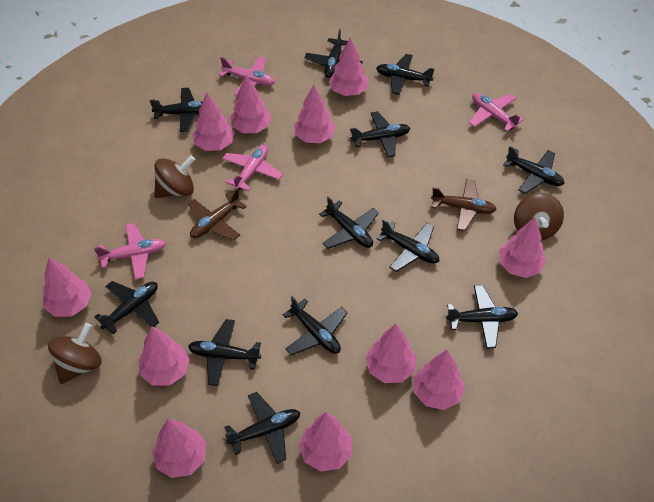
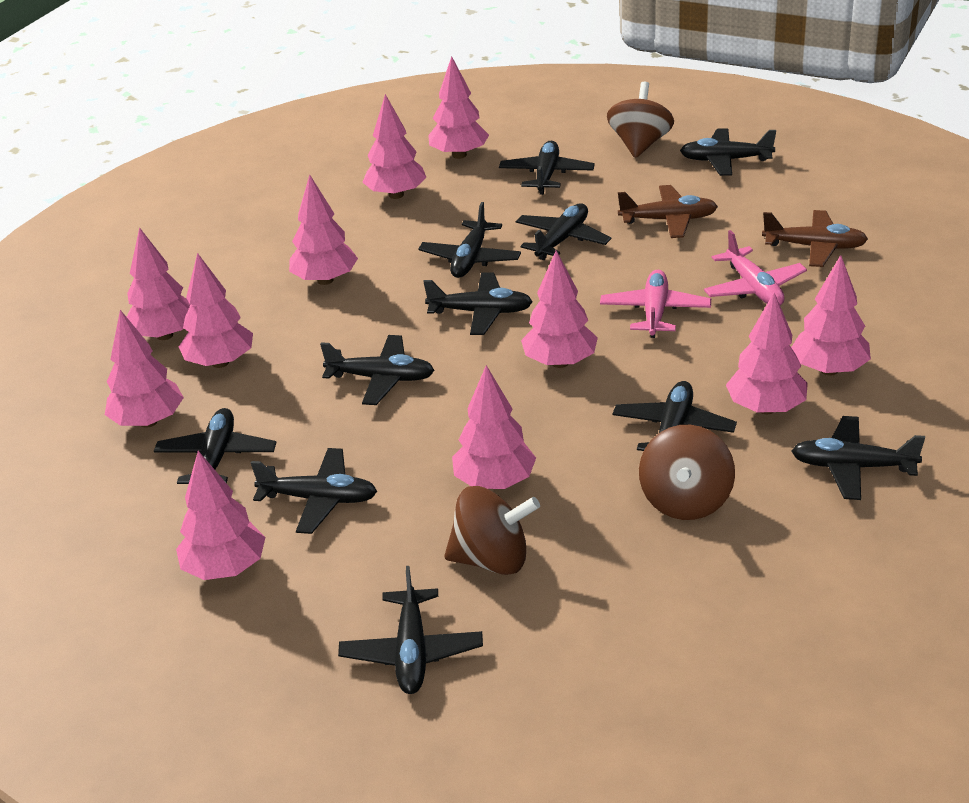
black plane: [94,281,159,334] [150,88,202,132] [188,319,261,386] [224,392,301,464] [283,296,348,355] [305,29,363,78] [319,196,379,249] [350,111,410,158] [376,54,435,95] [377,219,439,272] [446,285,518,349] [503,146,564,194] = 12 -> [154,408,277,484] [251,448,377,534] [320,335,434,405] [338,566,483,694] [418,202,521,278] [423,272,533,335] [499,141,595,195] [516,203,611,260] [613,381,737,451] [680,128,776,176] [792,416,925,500] = 11
pink plane: [94,223,166,279] [219,57,275,96] [222,145,283,191] [469,93,524,131] = 4 -> [600,270,711,338] [704,230,807,305] = 2

